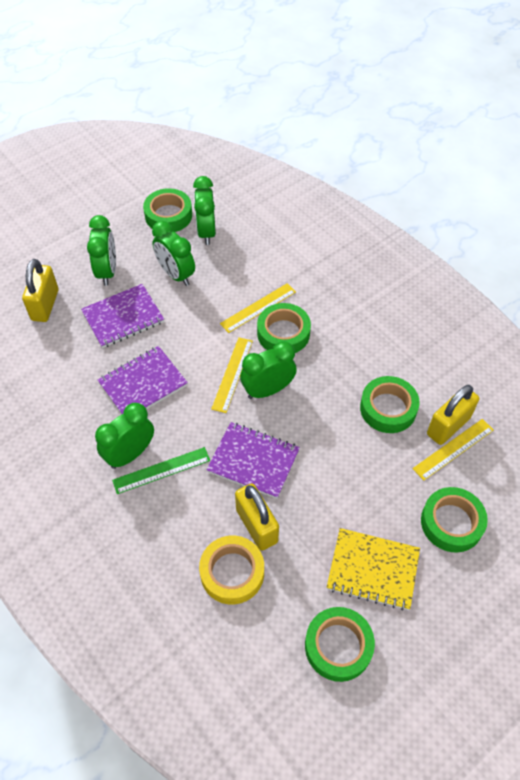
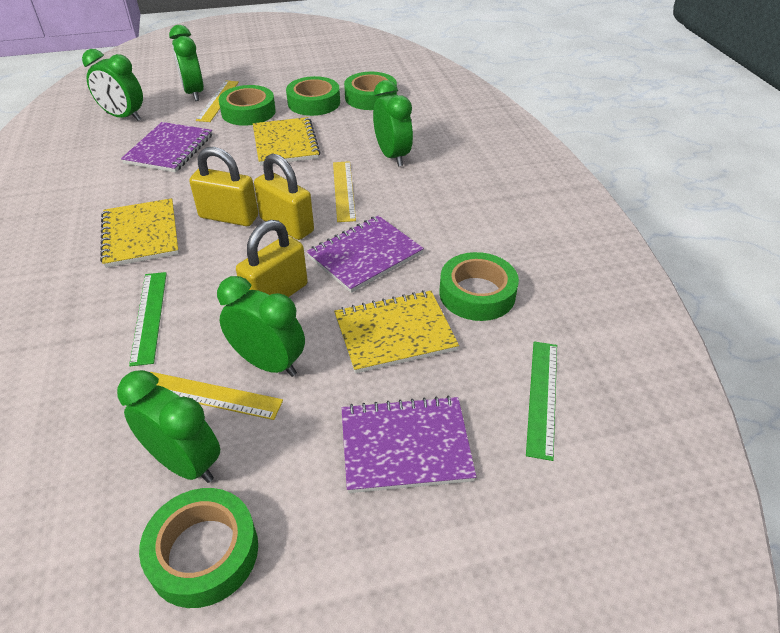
green ruler: [112,447,210,494] = 1 -> [129,272,167,366] [526,342,557,461] = 2
yellow notebook: [327,528,420,610] = 1 -> [100,198,179,268] [253,117,320,165] [334,290,459,374] = 3
yellow tape: [199,536,264,604] = 1 -> none = 0

